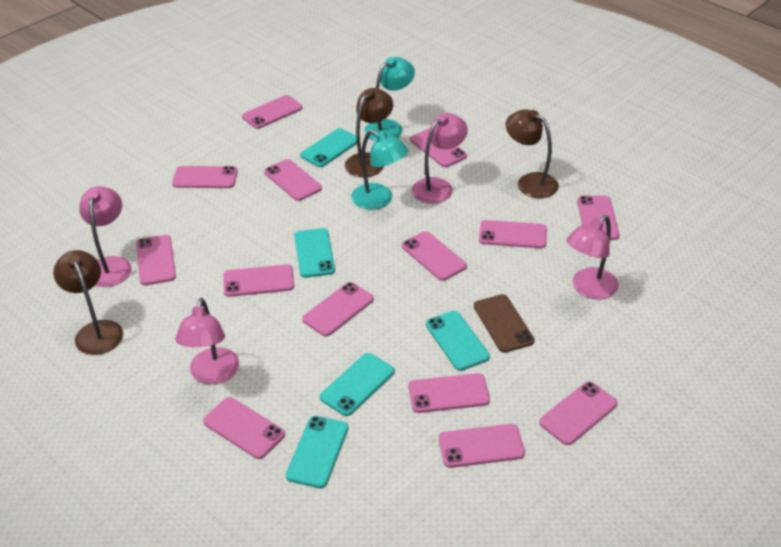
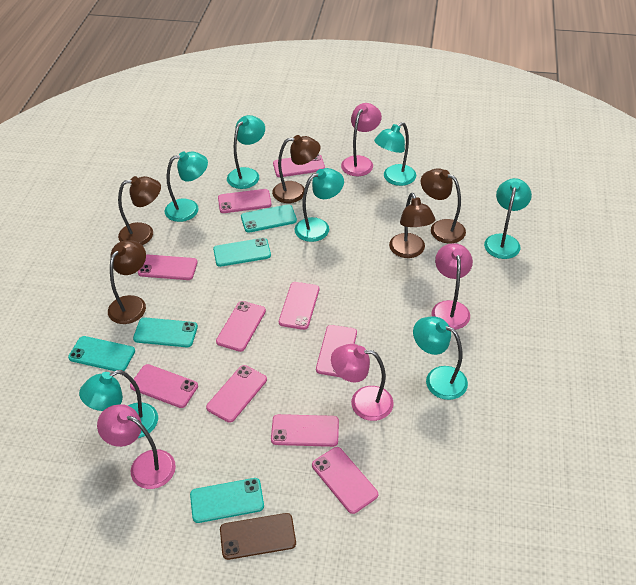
brown lamp: [53,250,123,355] [345,88,393,178] [506,109,559,198] = 3 -> [108,240,146,324] [118,176,161,245] [272,135,320,203] [389,193,435,258] [421,168,466,244] = 5
pink phone: [136,235,176,286] [172,166,238,188] [203,397,285,459] [223,264,294,297] [242,95,303,129] [264,159,322,201] [302,282,374,336] [402,231,467,281] [408,373,490,413] [410,128,467,167] [439,424,525,468] [479,220,547,248] [539,381,618,445] [577,196,620,240] = 14 -> [130,364,198,408] [138,255,198,280] [206,365,267,423] [216,301,266,352] [218,189,272,213] [271,414,339,447] [273,154,325,177] [279,282,319,330] [312,447,378,514] [316,325,357,377] = 10
turquoise lamp: [351,130,408,210] [364,57,415,141] = 2 -> [79,370,158,438] [165,151,208,222] [227,115,265,189] [295,168,344,242] [374,122,416,186] [413,317,468,400] [484,178,532,259] = 7

